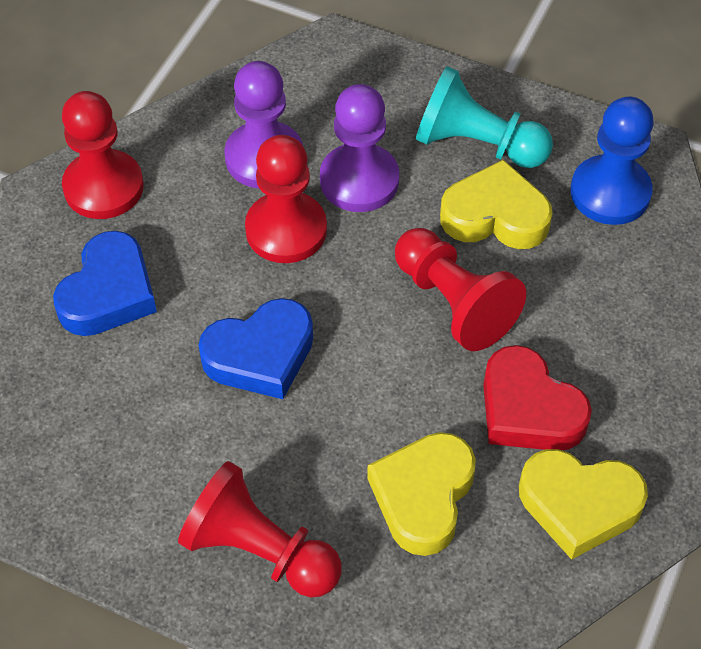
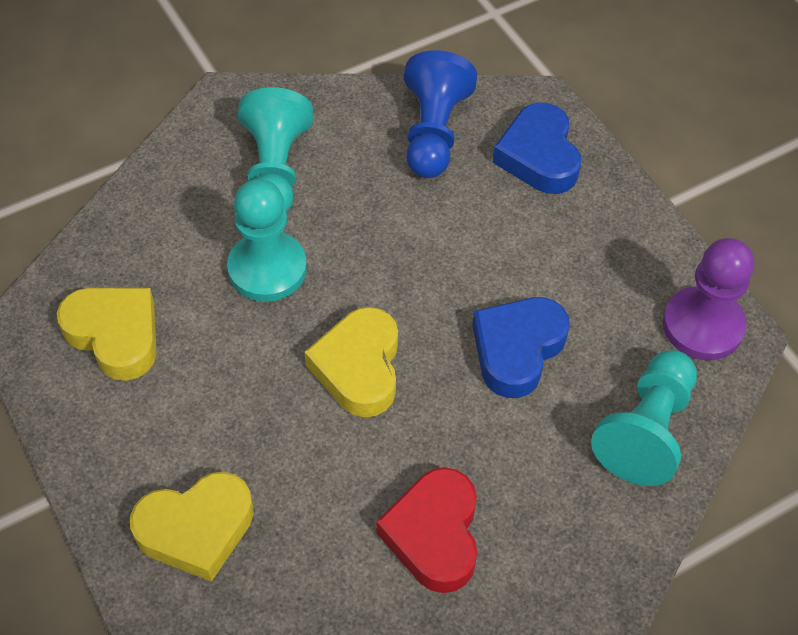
purple pawn: [224,61,303,188] [320,84,399,212] = 2 -> [663,238,754,360] = 1
red pawn: [62,91,144,219] [178,461,342,597] [245,135,327,263] [395,228,526,351] = 4 -> none = 0
turquoise pawn: [416,66,553,168] = 1 -> [227,179,307,302] [238,87,313,212] [591,350,697,486] = 3

